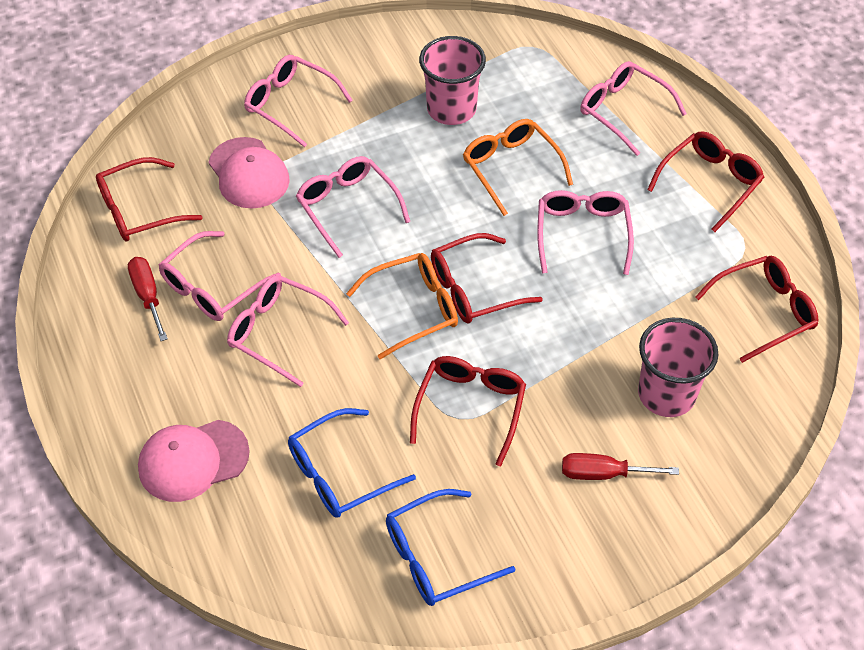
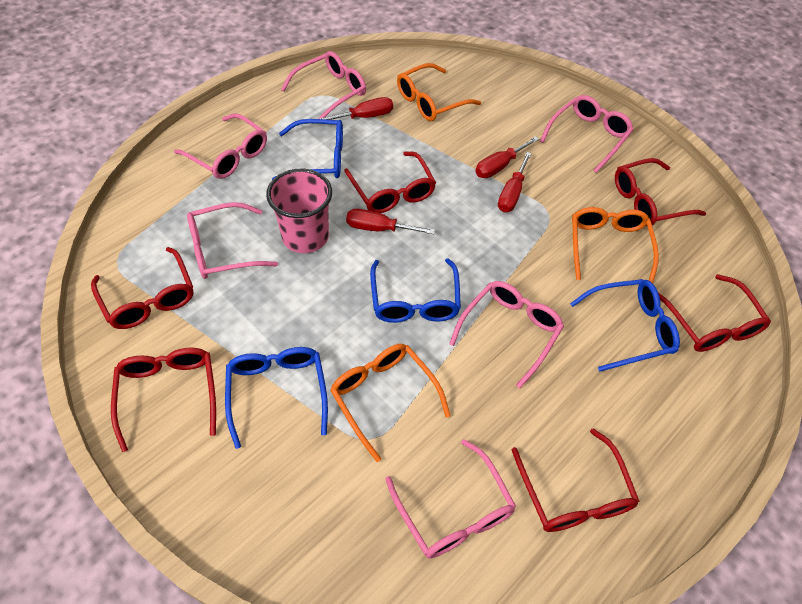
blue glasses: [288,408,416,518] [386,489,516,606] = 2 -> [225,347,328,449] [272,119,343,180] [370,258,461,323] [570,279,680,372] = 4
orange glasses: [346,253,458,359] [463,119,573,216] = 2 -> [330,344,451,462] [397,63,481,121] [572,207,659,283] = 3
pink cap: [138,420,250,502] [208,137,290,208] = 2 -> none = 0
pink cup: [419,36,486,125] [638,318,719,417] = 2 -> [266,169,332,253] = 1
red glasses: [96,157,203,241] [410,356,526,466] [431,233,543,324] [647,131,764,232] [695,256,818,363] = 5 -> [91,247,194,329] [111,348,216,452] [344,151,436,213] [512,428,639,532] [615,158,706,226] [658,274,771,352] = 6
red screwdriver: [128,257,168,341] [562,453,679,480] = 2 -> [319,97,393,120] [346,209,435,234] [475,136,539,178] [498,152,532,212] = 4

